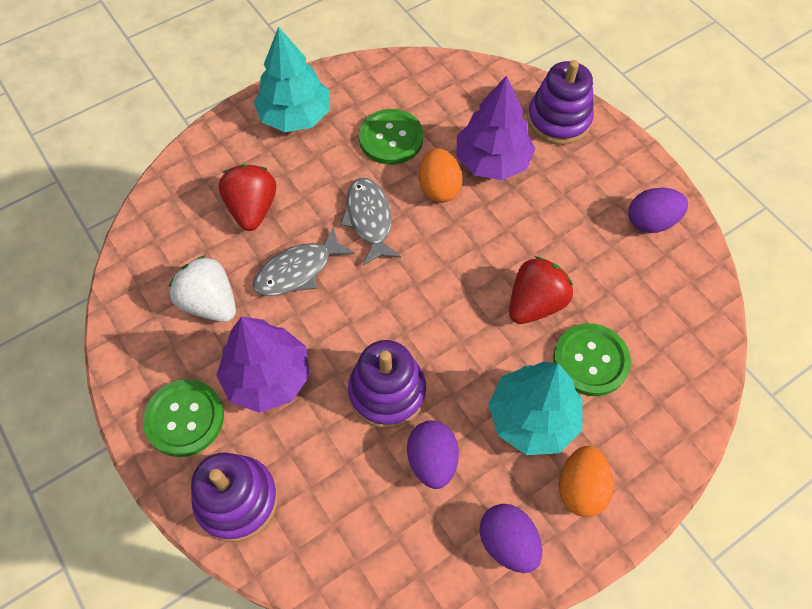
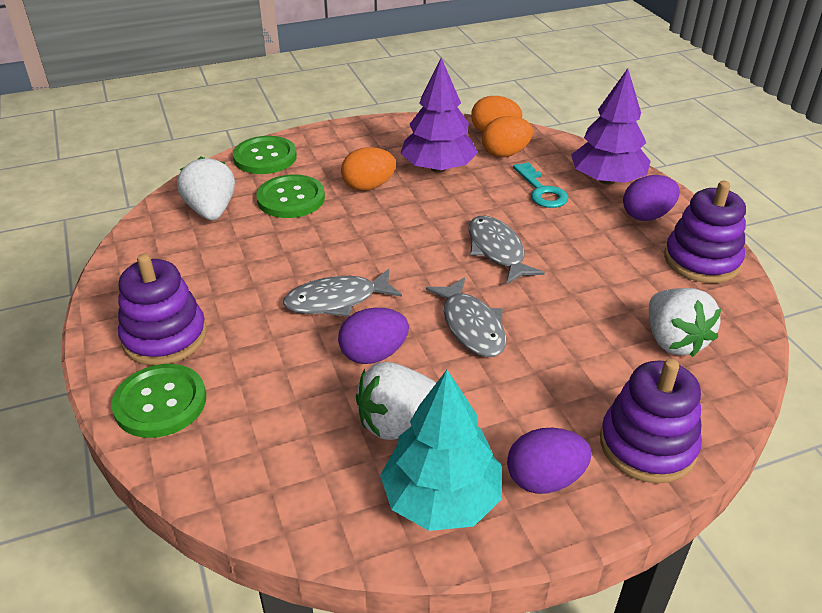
grey fish: [253,226,354,296] [340,178,401,266] = 2 -> [283,269,402,317] [426,277,506,357] [469,216,545,284] = 3
orange egg: [419,148,462,203] [559,446,613,517] = 2 -> [341,147,396,191] [471,96,522,132] [482,116,533,158] = 3
red strawberry: [219,164,276,231] [509,256,573,324] = 2 -> none = 0
turquoise key: none = 0 -> [513,162,569,208] = 1
turquoise tree: [254,27,330,132] [488,361,583,455] = 2 -> [380,370,502,531] = 1
white strawberry: [169,255,236,322] = 1 -> [177,157,235,220] [356,362,436,440] [649,288,721,357] = 3

